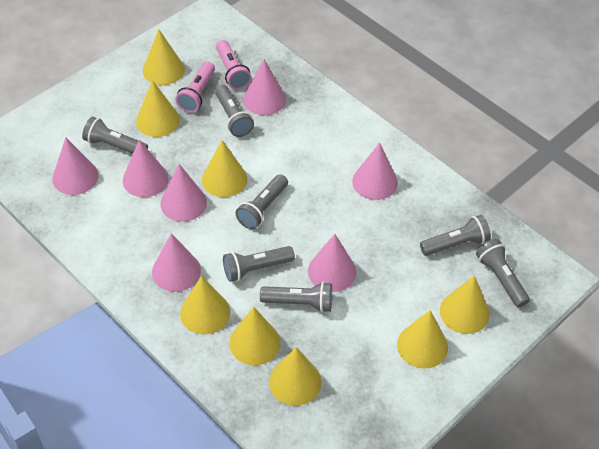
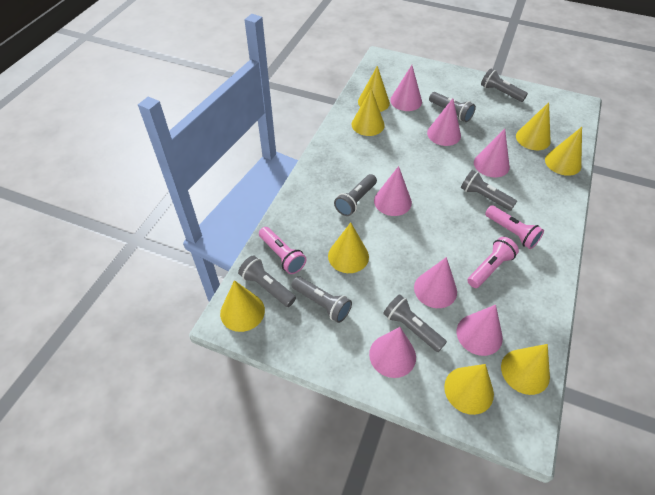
pink flashlight: [175,62,215,113] [216,40,251,89] = 2 -> [259,227,306,274] [467,237,519,288] [485,206,544,249] = 3

